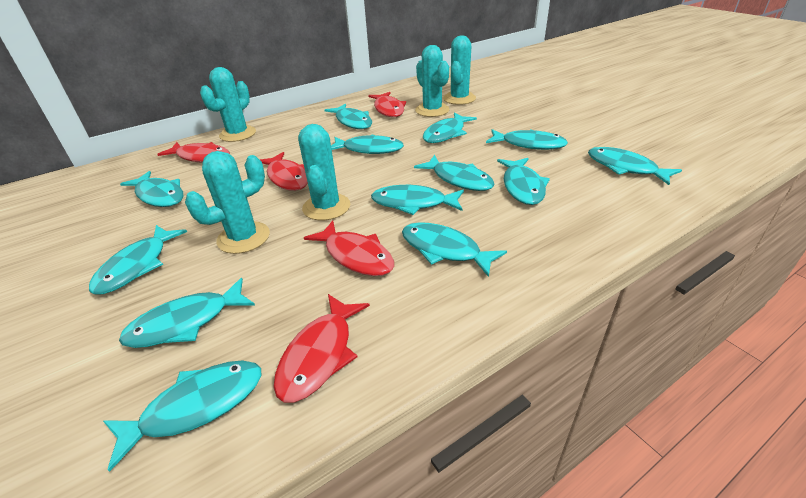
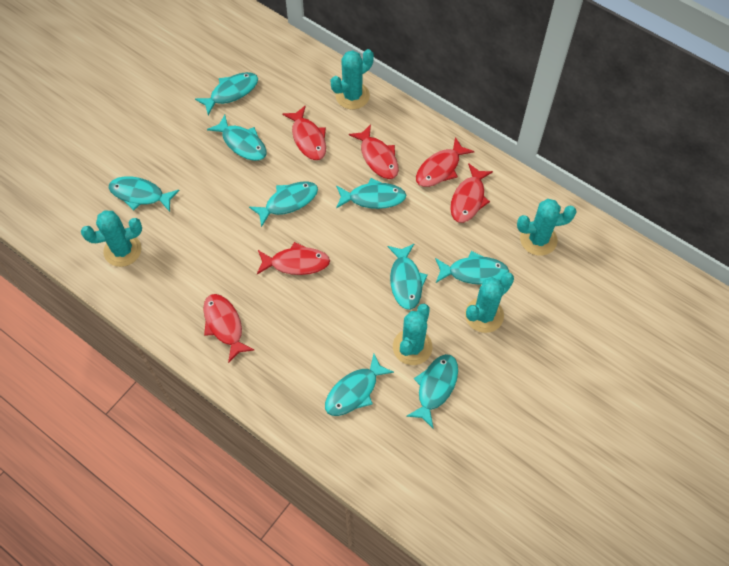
red fish: [157,142,230,163] [260,152,308,191] [273,294,370,403] [304,220,394,276] [368,92,406,117] = 5 -> [203,294,254,363] [257,242,330,275] [282,106,326,160] [349,124,399,179] [416,137,474,187] [450,163,493,223] = 6
turquoise fish: [89,225,187,295] [103,361,261,472] [119,278,255,348] [120,171,183,207] [325,103,372,129] [331,134,404,154] [371,185,464,215] [402,222,507,277] [414,155,495,191] [423,112,477,143] [486,129,568,150] [497,158,550,205] [588,147,682,185] = 13 -> [109,176,180,212] [195,72,258,115] [207,115,266,161] [249,181,318,227] [325,354,394,416] [336,178,406,209] [387,244,428,310] [406,354,458,429] [435,251,509,285] = 9

